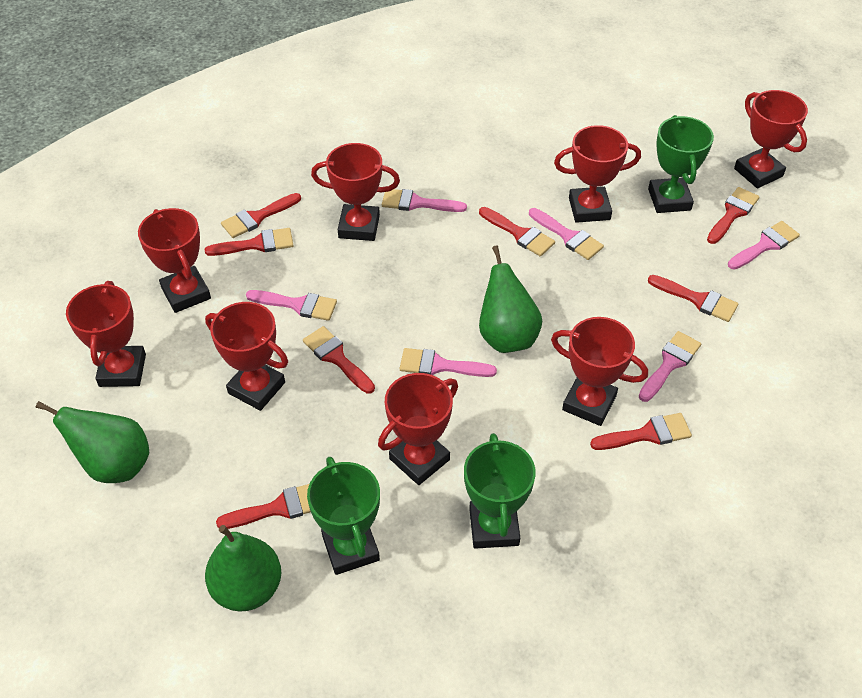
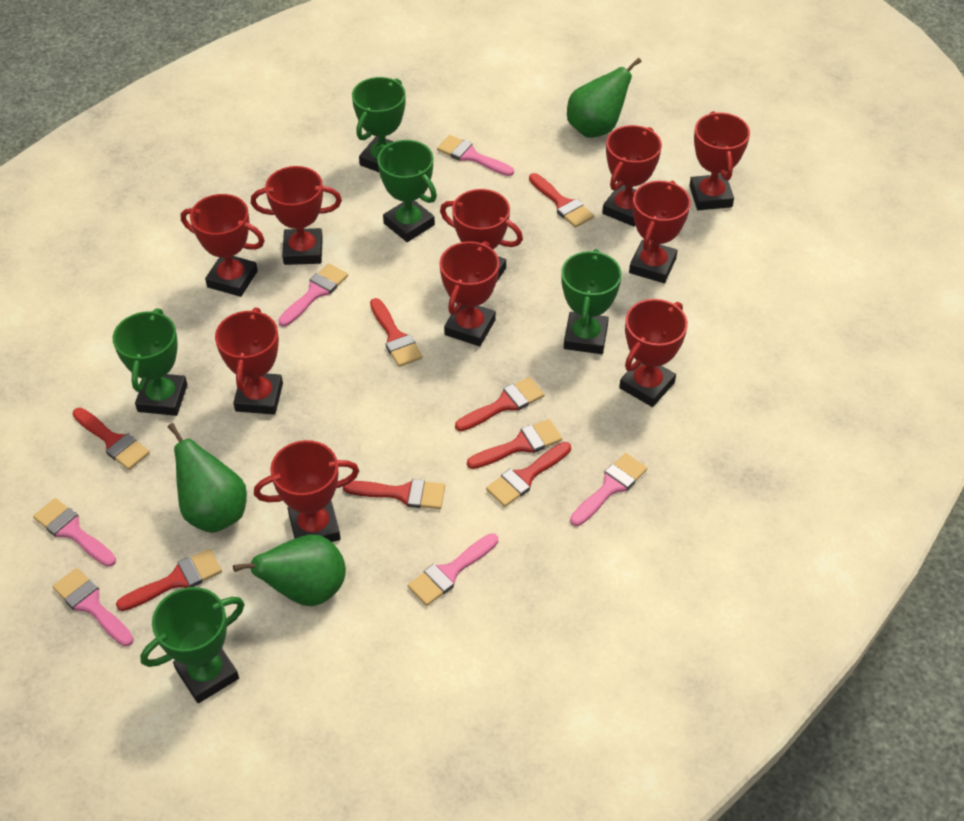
green trophy: [307,457,380,575] [464,433,536,549] [648,115,714,213] = 3 -> [112,308,187,416] [140,587,245,703] [352,77,406,172] [377,140,437,242] [561,249,622,354] = 5
red trophy: [66,281,146,387] [138,208,211,313] [205,302,288,411] [311,143,400,241] [378,373,458,485] [551,317,648,426] [554,125,641,223] [734,90,808,189] = 8 -> [181,194,265,297] [215,308,283,415] [251,166,342,265] [254,440,359,542] [439,241,499,346] [440,189,523,281] [602,125,662,227] [619,299,688,407] [629,181,691,283] [689,111,750,210] = 10

